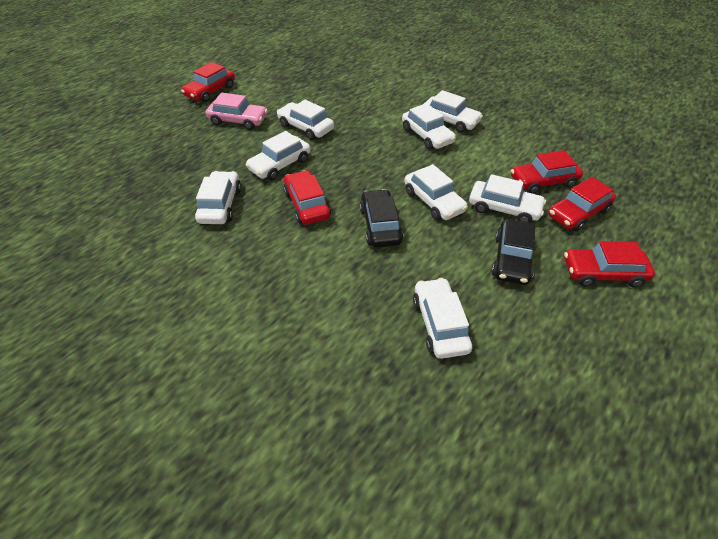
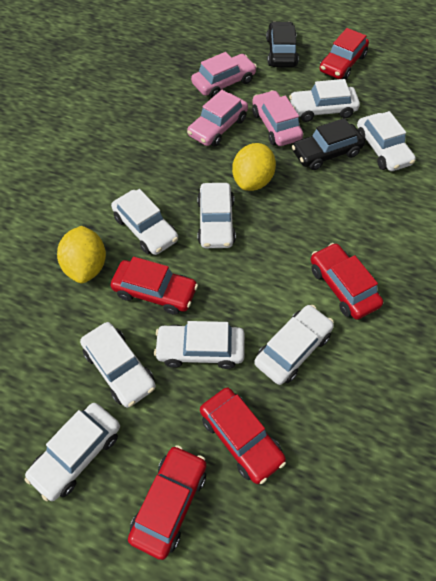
pink car: [206,93,268,130] = 1 -> [187,90,248,147] [191,52,257,98] [252,90,303,146] = 3
yellow lemon: none = 0 -> [57,226,106,283] [232,143,276,191] = 2

